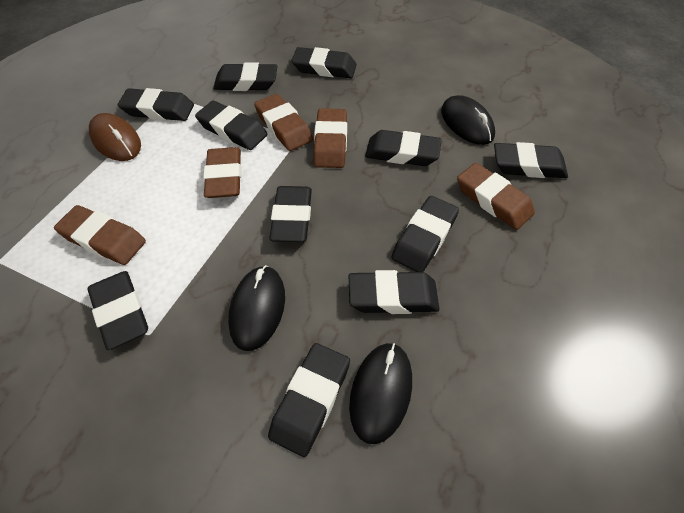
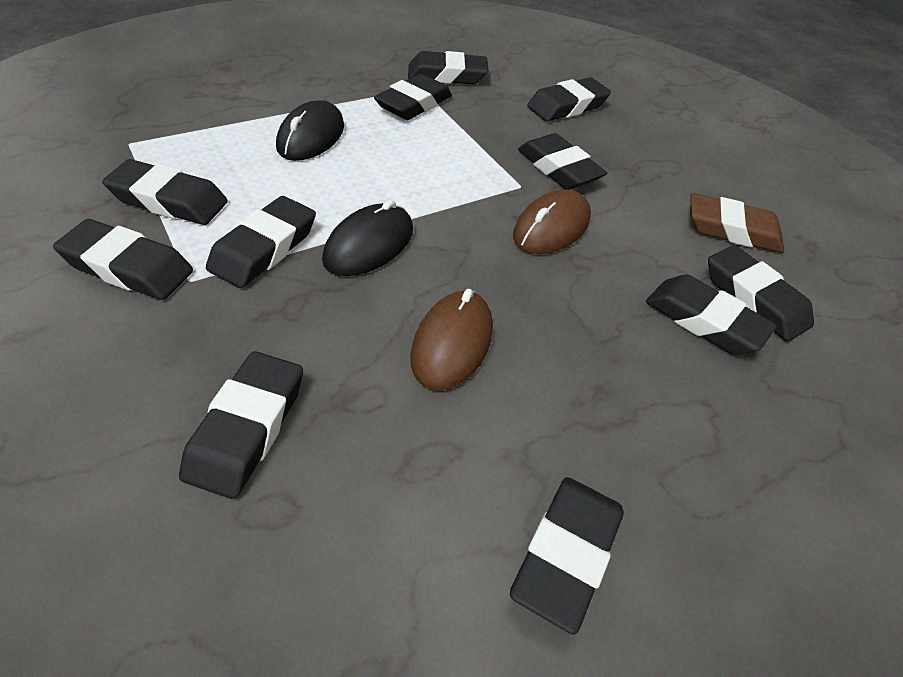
black mouse: [228,265,285,351] [349,343,412,444] [441,95,495,145] = 3 -> [276,100,344,161] [322,199,413,276] = 2
brown eraser: [54,205,146,265] [203,147,242,198] [254,94,313,151] [314,108,347,168] [457,163,535,230] = 5 -> [690,193,784,253] = 1
brown mouse: [89,113,141,161] = 1 -> [411,289,493,391] [513,189,591,254] = 2

